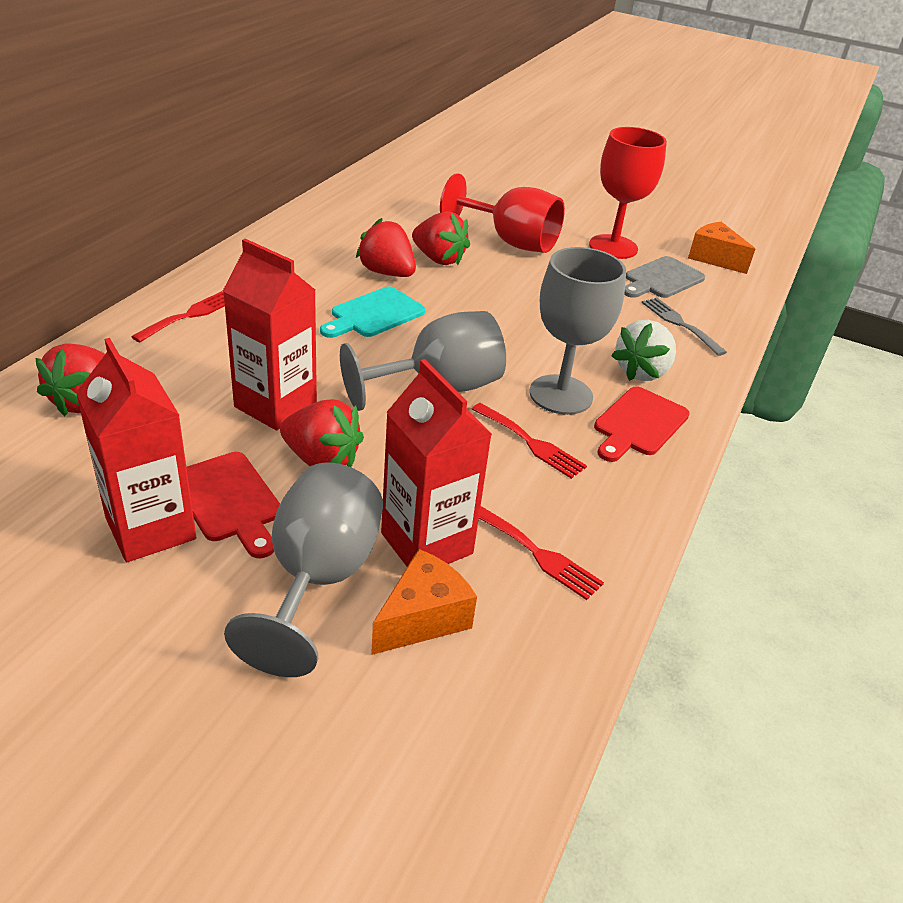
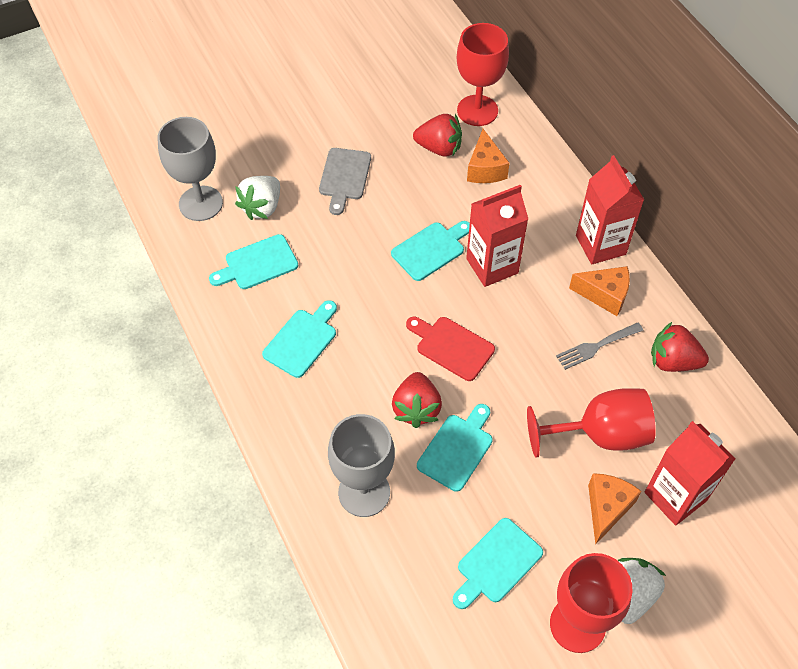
grey goblet: [224,462,383,677] [340,311,506,411] [529,247,626,415] = 3 -> [157,117,223,221] [328,414,395,517] = 2
orange cheese: [371,549,477,655] [688,222,755,274] = 2 -> [467,129,509,183] [569,266,630,316] [588,473,642,545] = 3
red cutting board: [186,452,280,558] [594,386,690,462] = 2 -> [406,317,495,381] = 1
red fork: [131,291,225,343] [472,403,587,479] [479,506,604,600] = 3 -> none = 0
red goblet: [440,173,565,253] [589,127,667,259] = 2 -> [457,23,509,126] [527,388,656,458] [550,553,632,653] = 3
red strawberry: [35,344,105,417] [280,399,364,467] [356,218,416,277] [412,211,470,265] = 4 -> [392,372,442,428] [413,114,462,156] [651,321,709,372] = 3
turquoise cutting board: [320,287,425,338] = 1 -> [209,234,298,289] [262,300,337,378] [391,221,470,281] [417,404,493,492] [453,518,543,609] = 5
white strawberry: [611,320,676,381] = 1 -> [235,176,280,220] [618,558,666,624] = 2

